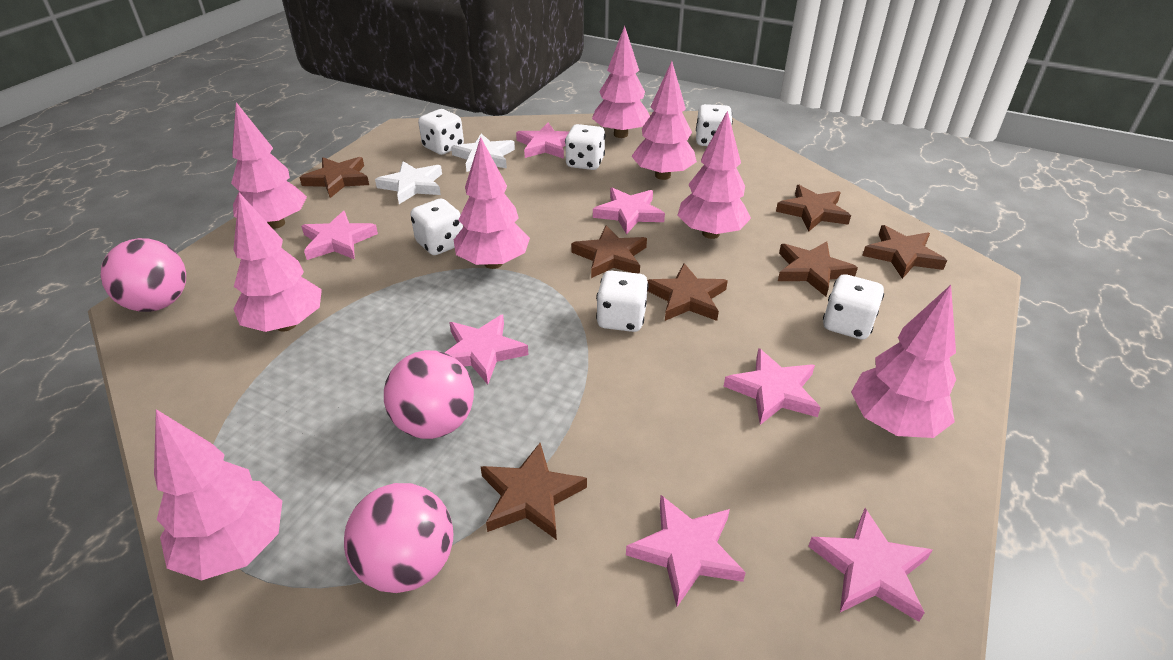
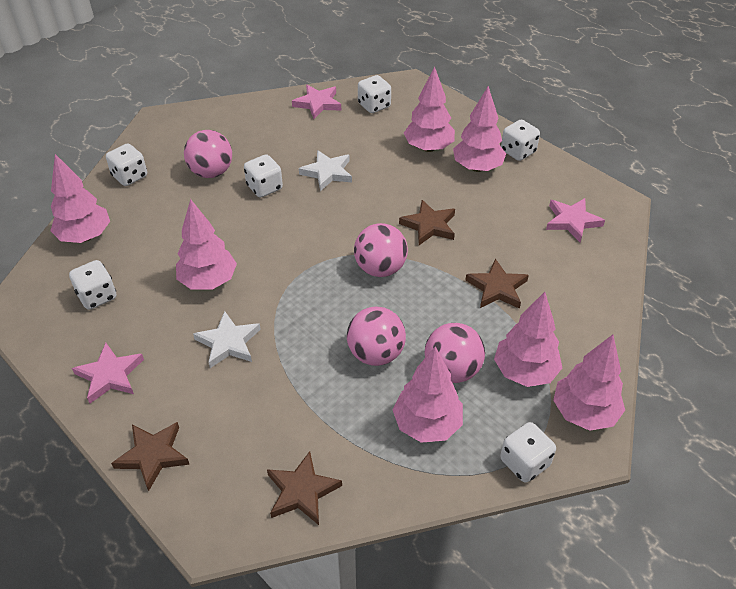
brown star: [299,157,369,198] [481,443,587,540] [571,226,647,278] [647,263,728,321] [776,185,851,231] [778,241,858,296] [862,225,947,279] = 7 -> [111,422,190,491] [267,451,342,525] [399,200,455,245] [465,258,529,309] = 4
pink ball: [101,238,186,312] [344,483,453,593] [384,350,474,439] = 3 -> [184,130,232,178] [347,306,406,366] [354,223,408,277] [425,323,485,383] = 4
pink star: [301,211,378,260] [444,314,529,384] [516,123,569,159] [593,188,665,234] [626,495,746,607] [724,348,821,425] [808,508,932,622] = 7 -> [72,343,144,404] [292,85,341,119] [546,198,605,242] = 3
pink tree: [154,409,282,581] [231,102,307,229] [233,193,322,332] [454,137,530,269] [592,26,650,138] [631,61,697,180] [677,110,751,239] [851,285,956,438] = 8 -> [50,154,110,243] [176,199,237,290] [392,346,463,443] [404,66,455,152] [453,86,506,172] [494,292,562,387] [553,335,625,431] = 7

